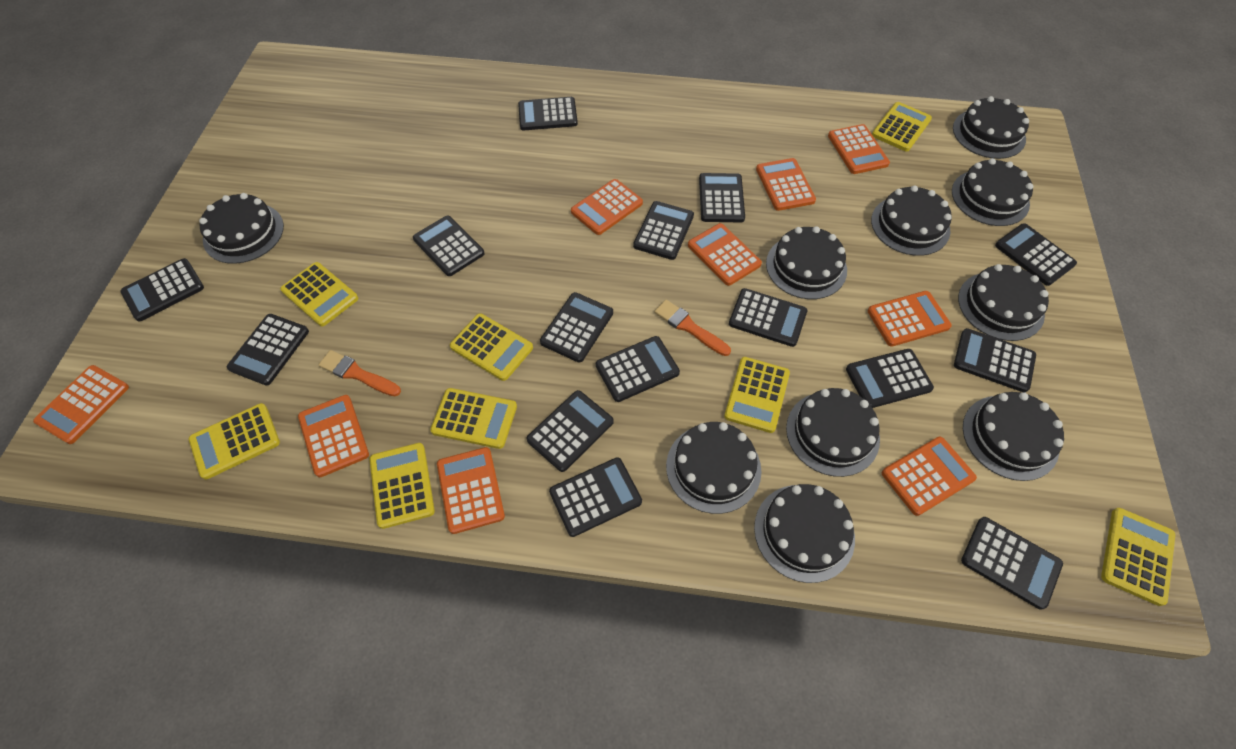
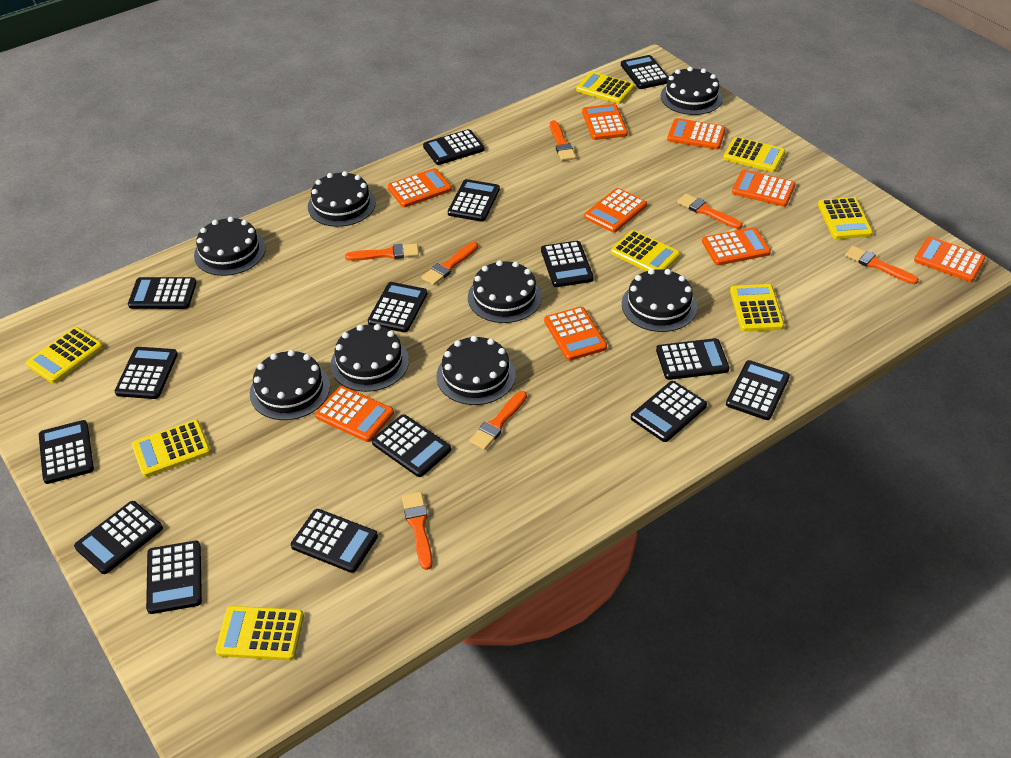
black cake: [199,193,284,264] [666,422,761,514] [754,484,855,583] [766,226,847,299] [786,388,880,477] [871,185,952,256] [952,158,1033,226] [953,96,1029,159] [958,264,1049,341] [963,392,1064,481] = 10 -> [194,217,266,276] [250,350,330,420] [308,171,376,227] [330,324,409,392] [437,336,516,405] [468,260,542,323] [622,269,697,332] [661,67,723,115] = 8
orange brush: [318,350,401,396] [654,300,731,356] = 2 -> [345,243,419,261] [402,492,433,570] [421,242,478,286] [469,391,527,450] [550,120,576,161] [677,194,742,229] [845,246,919,284] = 7

